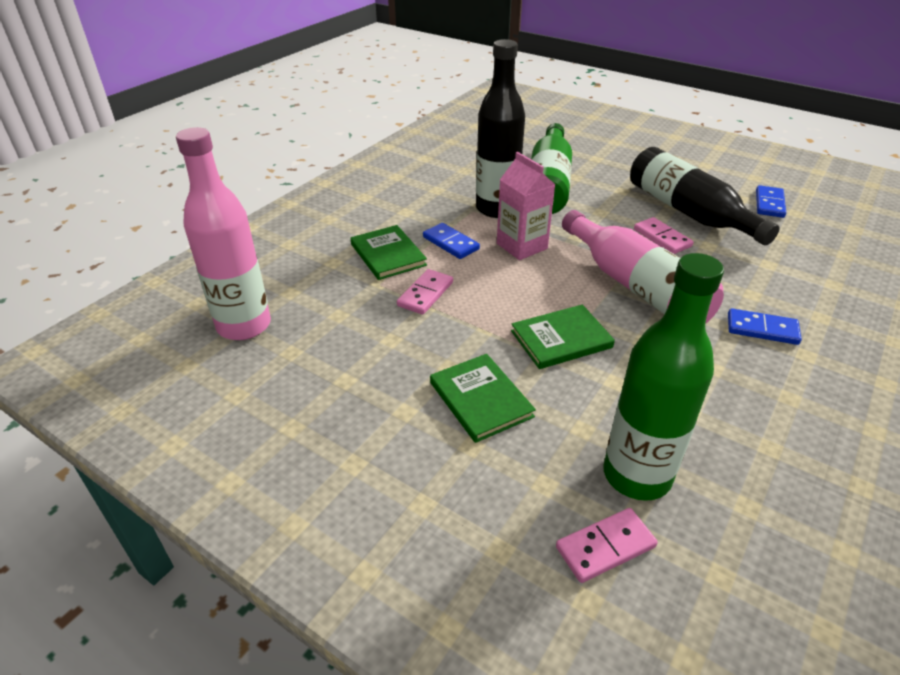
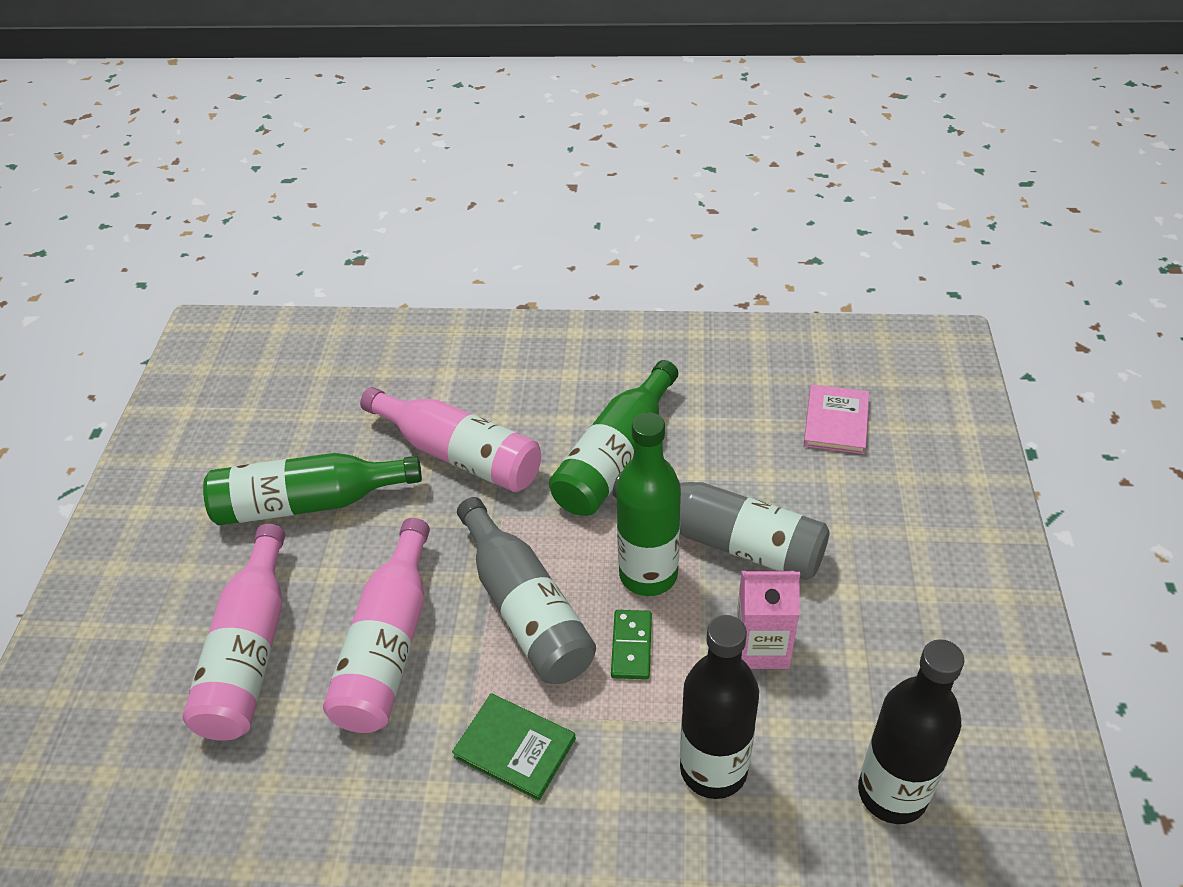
blue domino: [423,223,480,259] [728,308,802,345] [756,185,786,218] = 3 -> none = 0
green book: [351,225,427,280] [430,354,536,443] [511,305,615,369] = 3 -> [452,693,576,801] = 1
green bottle: [531,123,572,214] [603,253,724,501] = 2 -> [203,453,422,525] [549,360,678,516] [616,412,681,596] = 3
green domino: none = 0 -> [611,610,652,680] = 1
grey bottle: none = 0 -> [457,497,596,684] [613,472,830,580] = 2
pink book: none = 0 -> [804,385,869,454] = 1
pink bottle: [176,127,271,340] [562,210,724,324] = 2 -> [182,524,285,741] [323,518,430,733] [360,387,541,492] = 3
pink domino: [397,269,453,315] [556,508,658,583] [634,217,694,254] = 3 -> none = 0

